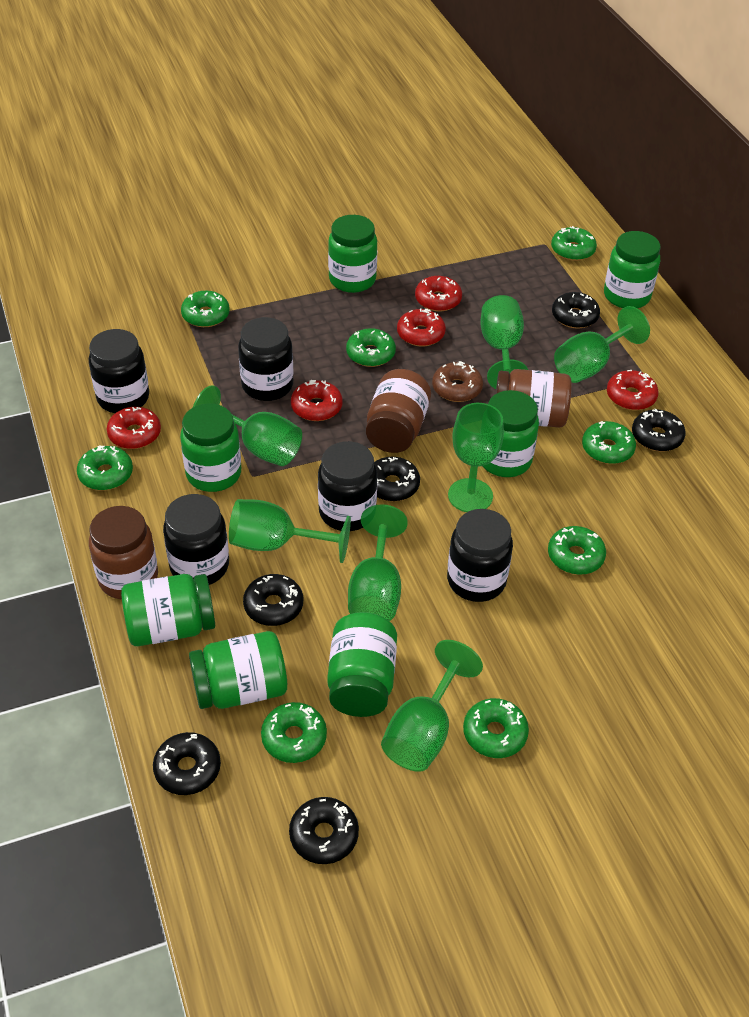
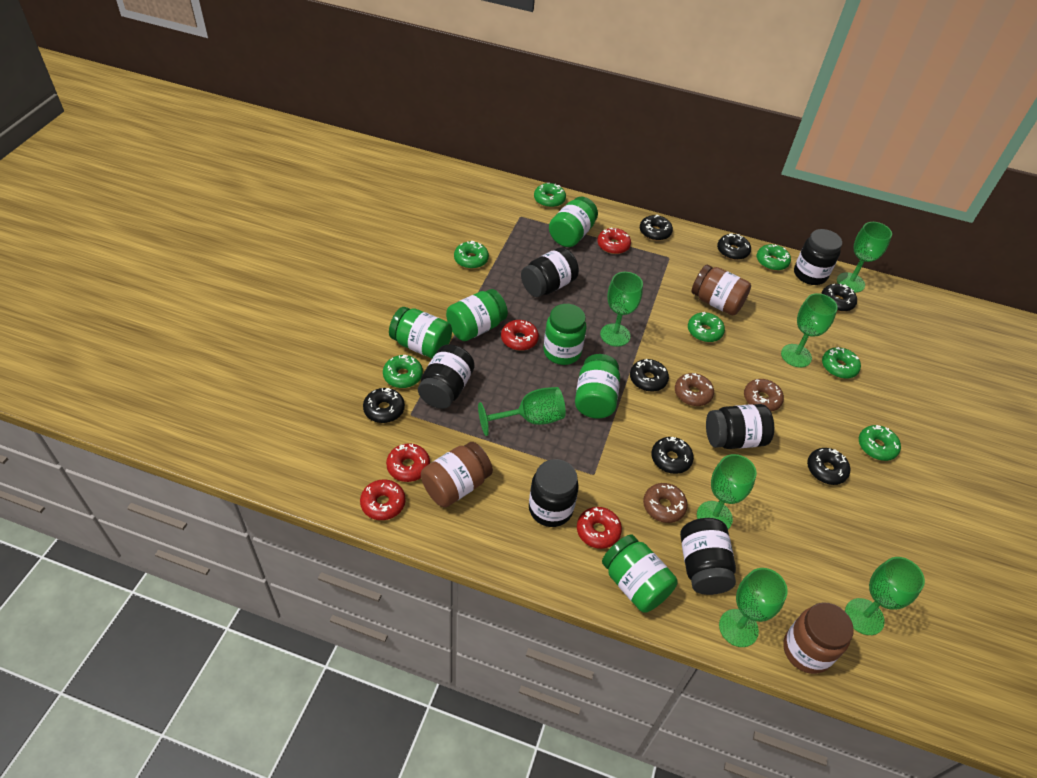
black donut: [153,732,221,795] [243,574,303,626] [289,797,359,864] [374,457,420,501] [552,292,600,329] [632,409,686,451] = 6 -> [363,388,405,423] [630,359,669,392] [640,215,673,241] [651,437,694,474] [717,233,751,260] [807,448,850,485] [821,284,857,312] = 7
black jar: [89,329,149,413] [163,494,229,585] [238,317,293,401] [318,441,377,531] [447,509,513,602] = 5 -> [418,344,475,409] [521,247,579,297] [529,459,579,527] [680,518,736,595] [706,404,774,449] [794,229,842,285] = 6
brown donut: [432,361,483,402] = 1 -> [643,483,688,523] [675,373,714,406] [744,379,784,412] = 3
green donut: [77,446,133,490] [181,291,230,327] [261,702,327,763] [346,328,396,367] [463,698,529,758] [548,526,606,575] [551,226,597,261] [582,421,636,464] = 8 -> [383,355,423,388] [454,241,489,269] [534,183,566,208] [688,312,725,342] [757,244,791,271] [822,347,861,379] [859,425,901,461] = 7
green jar: [121,574,215,646] [180,403,241,492] [189,631,287,709] [327,612,397,717] [328,215,377,293] [483,390,539,477] [604,231,660,308] = 7 -> [389,307,452,358] [446,289,508,341] [543,304,586,365] [549,197,598,247] [575,354,620,419] [602,534,678,613] = 6

